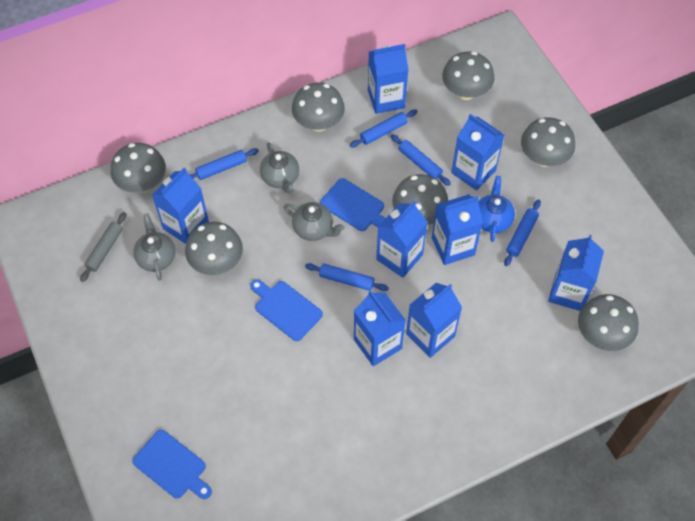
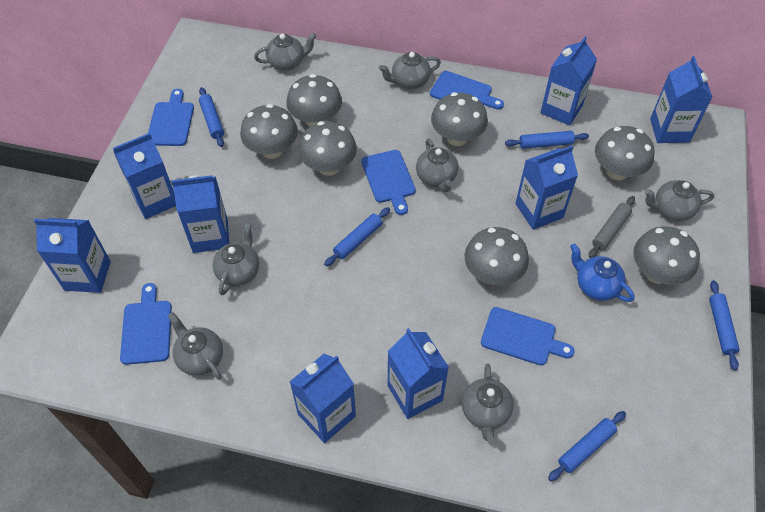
blue cutting board: [132,429,212,499] [250,279,323,341] [320,178,386,231] = 3 -> [120,283,172,365] [148,89,194,146] [361,150,416,215] [430,71,504,109] [481,307,574,366] = 5
grey teapot: [133,213,176,281] [260,142,299,193] [283,202,345,241] = 3 -> [168,312,223,380] [212,223,259,295] [254,33,317,71] [379,52,441,89] [416,138,458,192] [462,363,514,442] [644,180,714,221] = 7

